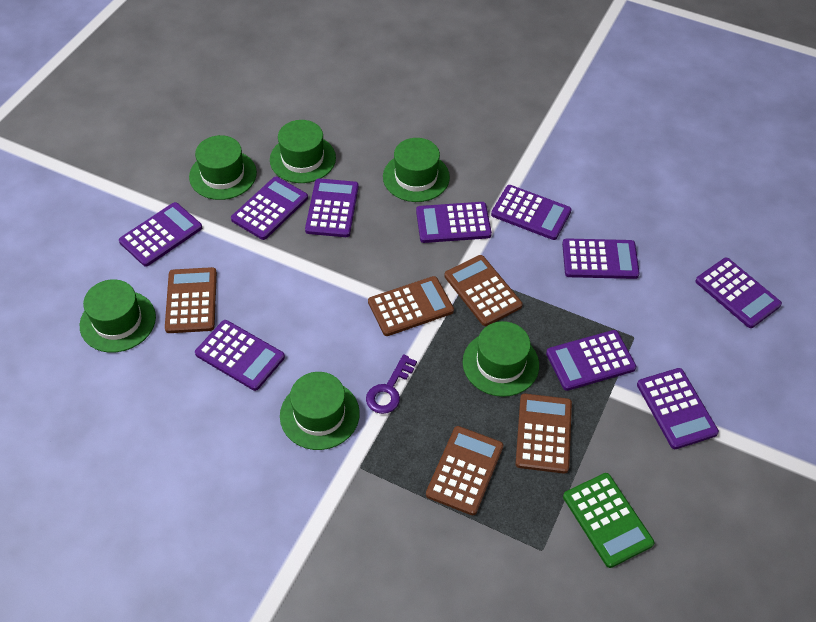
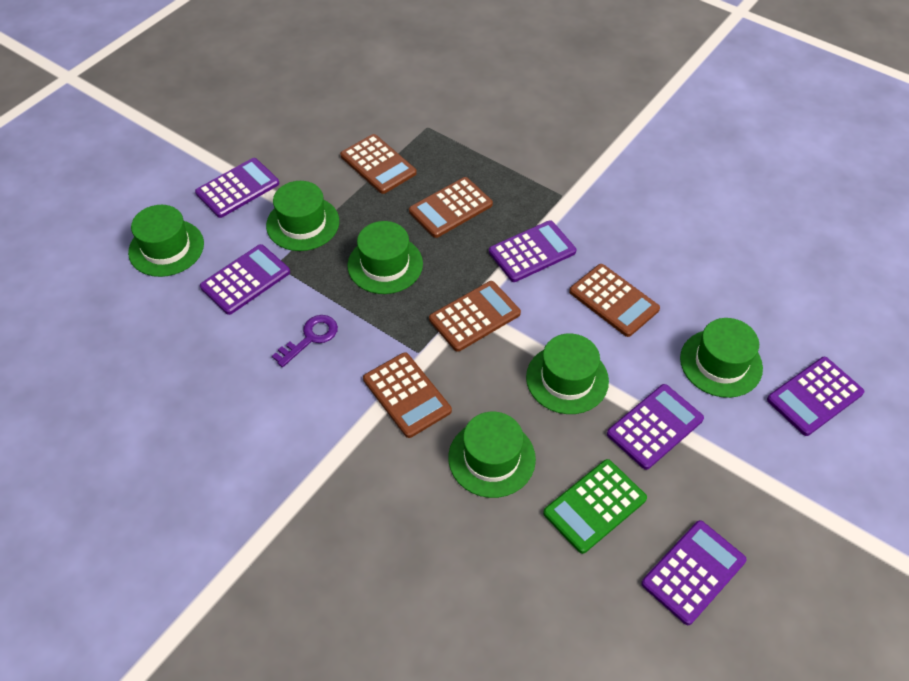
purple calculator: [119,202,202,266] [195,320,285,391] [231,177,308,240] [305,178,359,237] [416,202,492,243] [491,185,572,240] [546,330,636,391] [562,238,640,279] [637,368,719,449] [695,257,782,328] = 10 -> [195,158,279,218] [200,244,290,315] [489,220,576,282] [607,384,704,470] [641,520,747,625] [767,357,864,436] = 6

